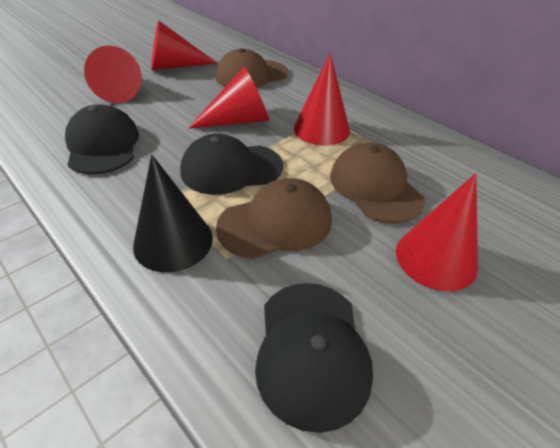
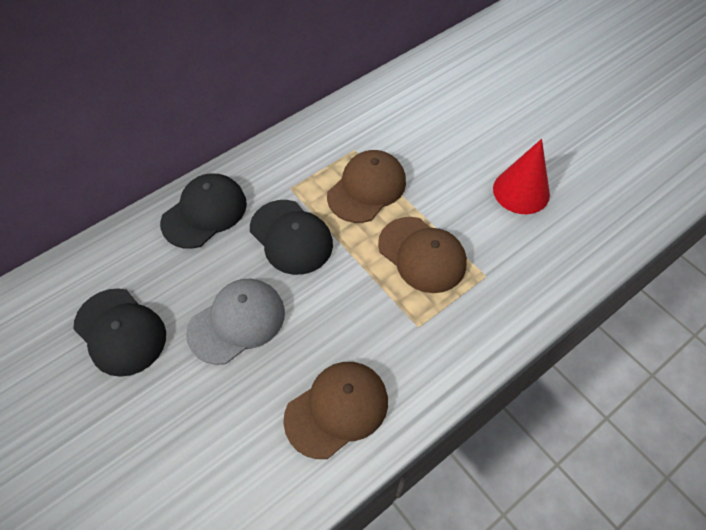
black cone: [133,155,213,272] = 1 -> none = 0
grey cap: none = 0 -> [186,279,285,365] = 1
red cone: [84,46,142,103] [151,20,217,70] [188,67,269,129] [294,53,350,146] [396,173,478,291] = 5 -> [493,139,550,214] = 1

